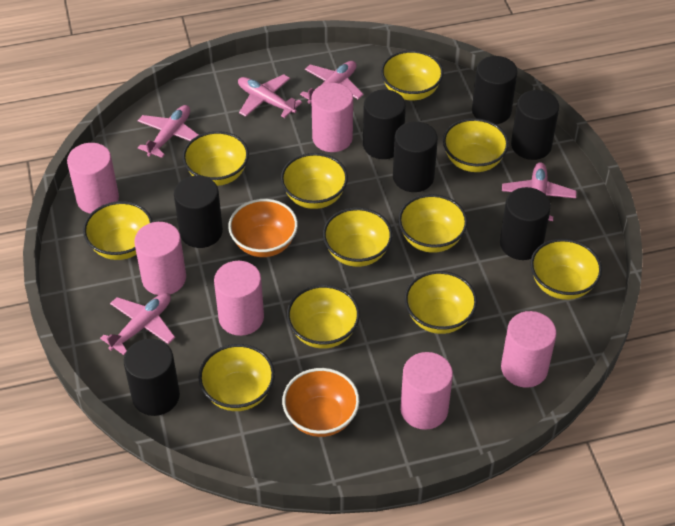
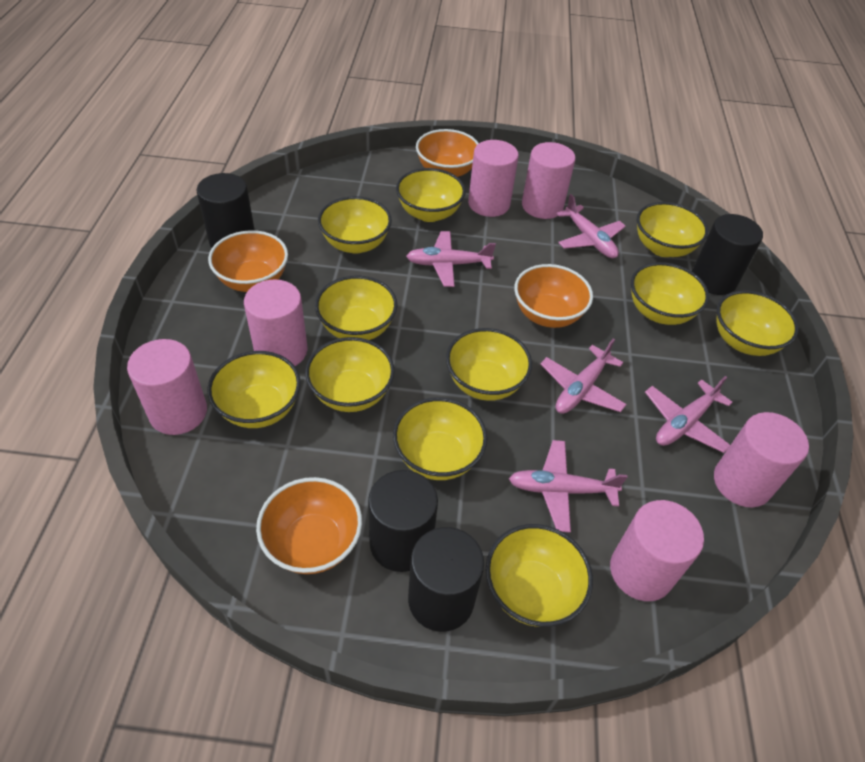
black cylinder: [124,339,180,416] [174,176,223,248] [363,90,406,159] [393,122,438,192] [472,56,518,124] [500,187,551,260] [511,90,559,160] = 7 -> [196,173,255,248] [368,470,438,572] [408,527,484,632] [692,214,763,295] = 4
orange bowl: [228,199,298,257] [282,368,360,437] = 2 -> [208,230,288,292] [256,477,362,574] [416,129,479,177] [514,264,593,328] = 4

